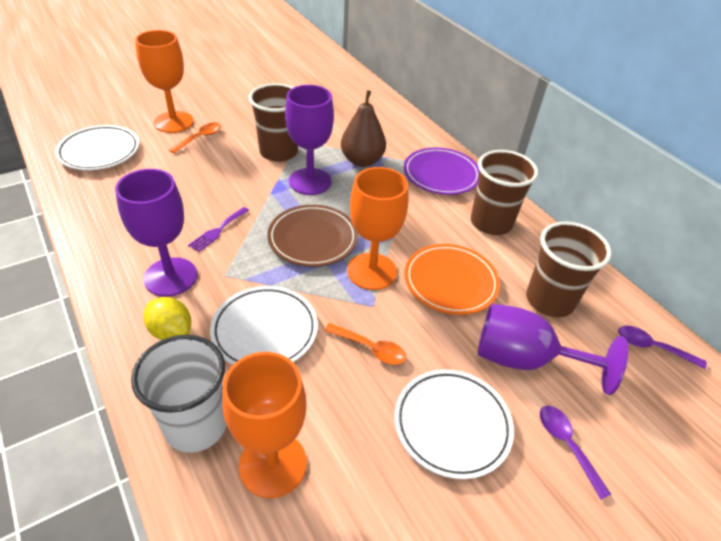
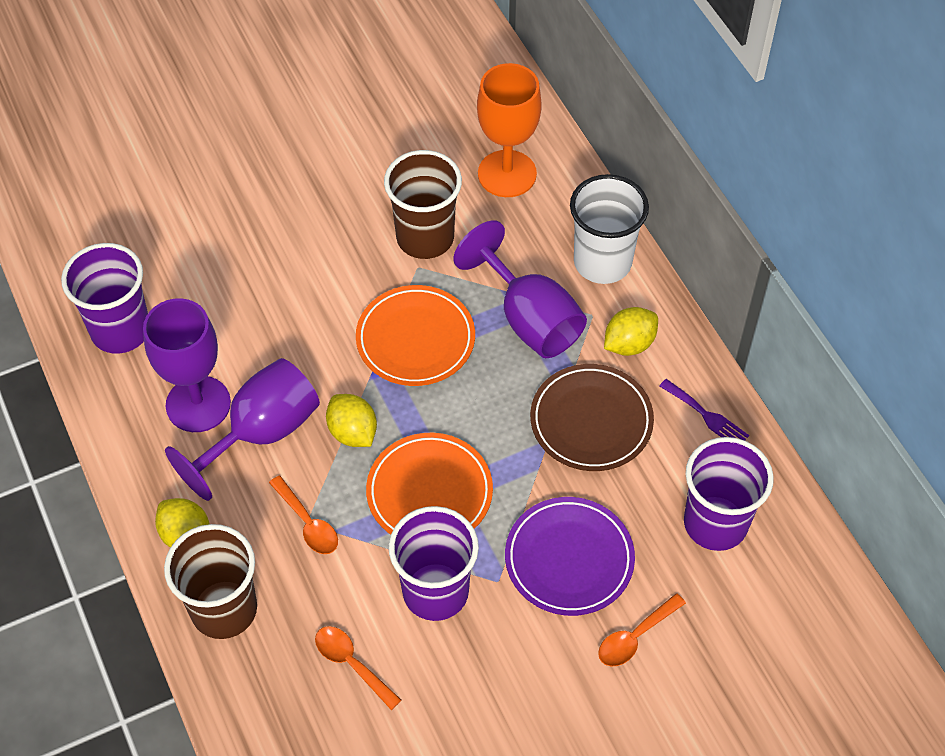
brown cup: [249,83,298,162] [471,150,538,235] [526,222,611,317] = 3 -> [164,524,257,639] [384,150,462,259] = 2
brown pear: [341,90,386,167] = 1 -> none = 0
orange goblet: [135,30,194,133] [222,352,307,498] [347,167,408,290] = 3 -> [477,63,542,197] = 1
orange plate: [404,244,500,315] = 1 -> [356,285,475,386] [366,433,493,534] = 2
orange spoon: [169,122,221,153] [324,323,406,365] = 2 -> [269,476,338,554] [315,626,401,710] [598,593,686,666] = 3
purple cup: none = 0 -> [61,243,148,354] [389,506,479,621] [684,437,774,551] = 3
purple spoon: [540,406,612,499] [618,326,707,369] = 2 -> none = 0
white plate: [55,125,139,170] [210,286,318,365] [394,369,514,479] = 3 -> none = 0
yellow lemon: [144,297,191,340] = 1 -> [155,498,210,548] [326,394,377,447] [604,307,658,356] = 3

